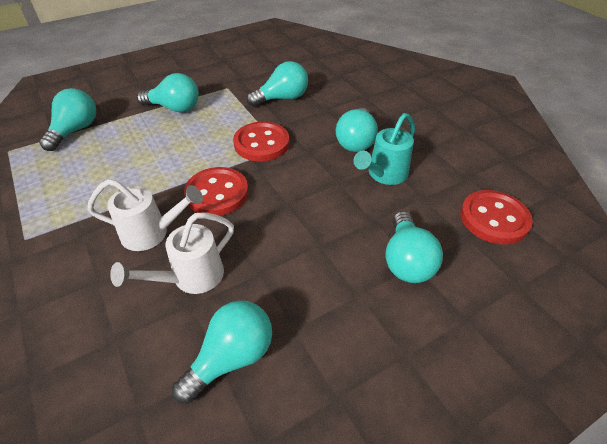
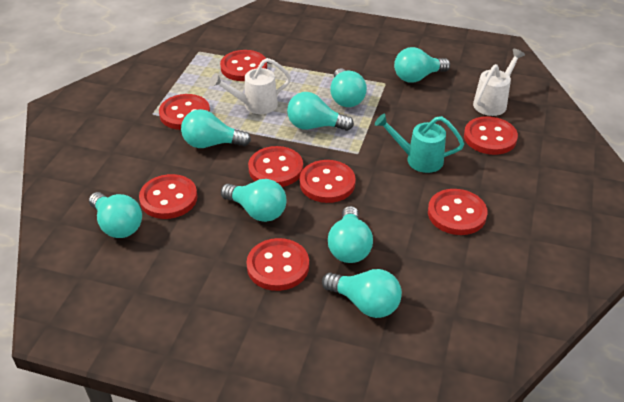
red button: [184,167,248,216] [233,121,290,161] [460,190,533,244] = 3 -> [139,174,197,219] [159,94,210,130] [220,50,267,81] [246,238,309,291] [248,146,303,187] [300,160,356,203] [428,189,488,235] [464,116,518,155] = 8
turquoise light bulb: [39,88,96,151] [137,73,199,112] [172,300,272,404] [247,61,308,107] [336,108,378,152] [385,211,443,283] = 6 -> [89,192,142,238] [181,109,251,148] [221,179,287,222] [287,92,354,131] [322,269,402,318] [328,206,373,263] [330,68,367,107] [394,47,450,83] = 8

